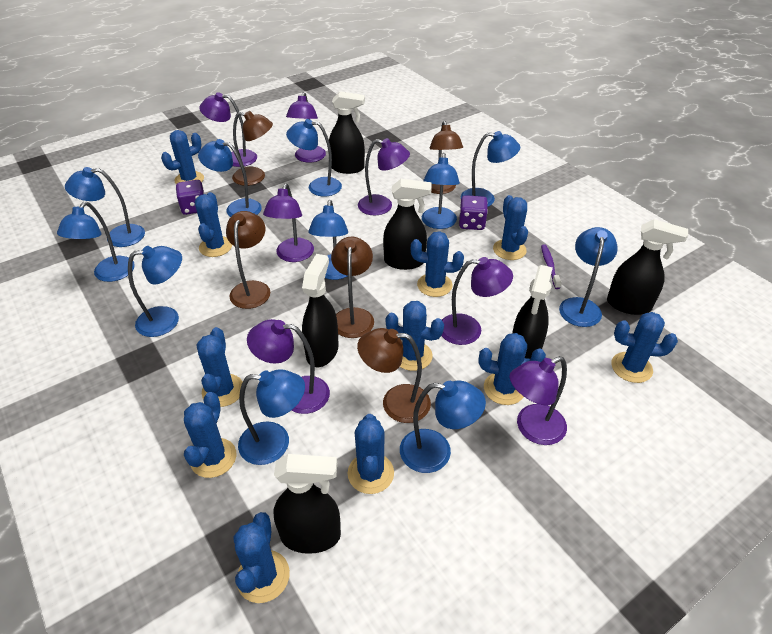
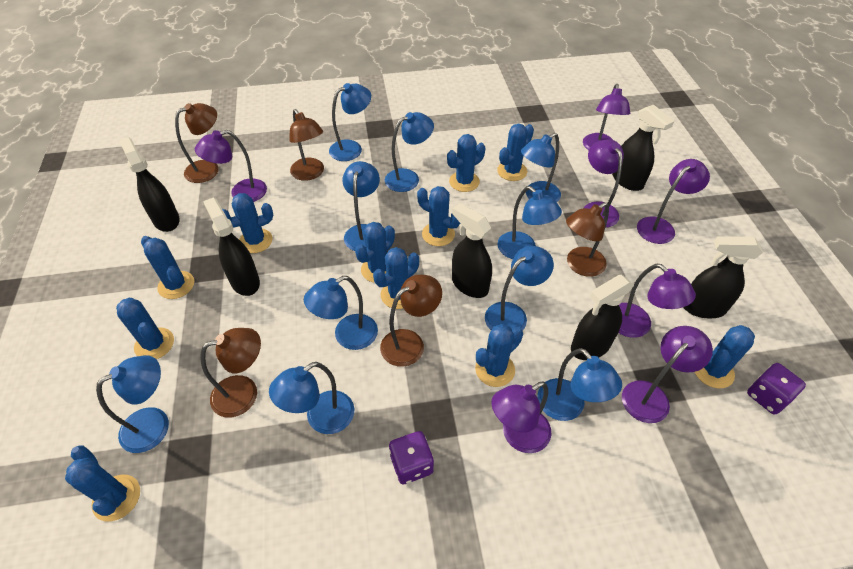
blue lamp: [57,202,135,282] [65,167,145,247] [128,246,182,337] [198,139,262,217] [238,369,305,465] [286,119,342,196] [308,200,348,280] [400,380,486,473] [422,153,460,229] [461,131,520,207] [559,227,618,327] = 11 -> [96,355,169,453] [269,362,354,434] [304,276,378,350] [329,83,371,161] [343,161,380,251] [385,112,434,192] [485,246,554,331] [498,186,562,259] [521,133,561,202] [537,348,622,421] = 10
purple toothbrush: [541,244,561,289] = 1 -> none = 0

